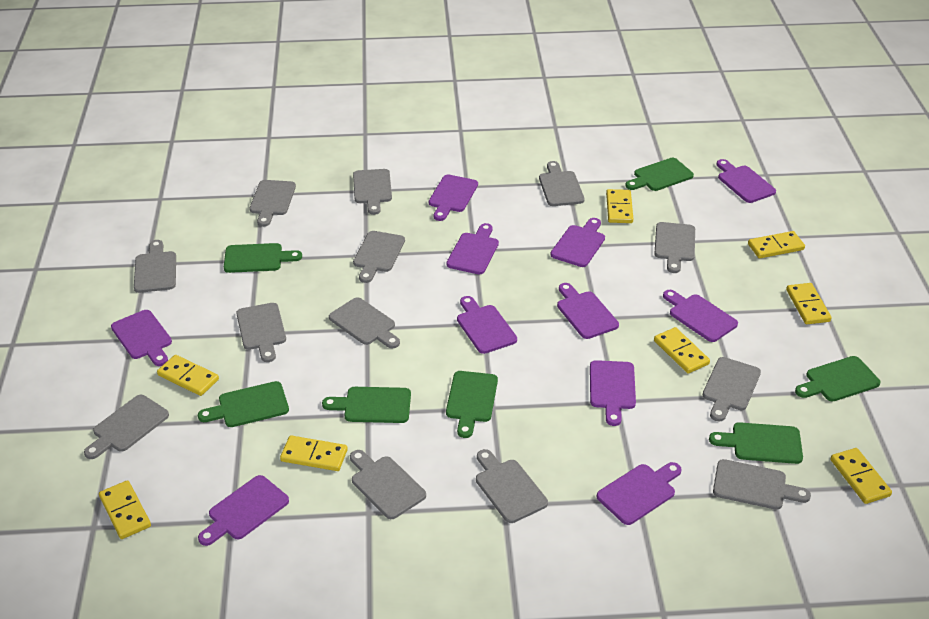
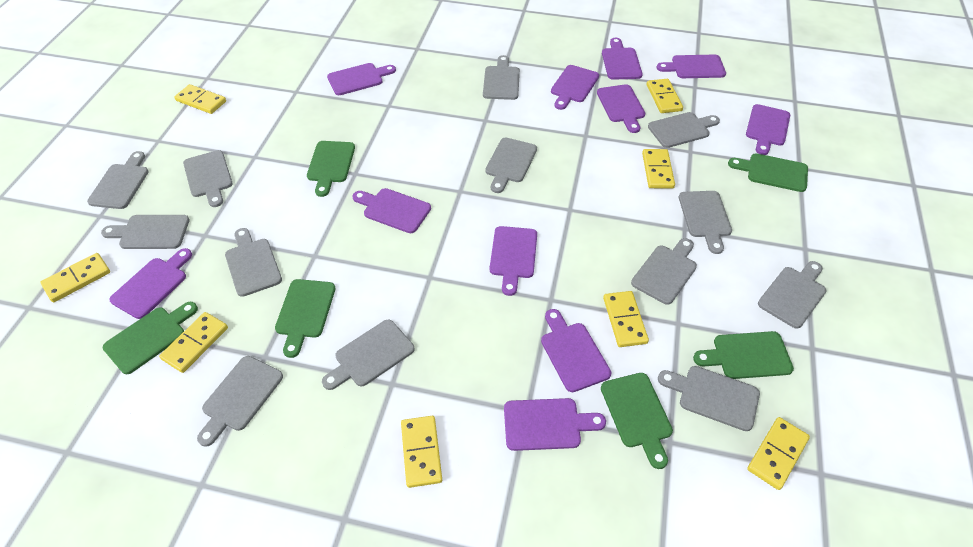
green cutting board: [198,381,289,427] [224,243,302,273] [322,387,411,423] [446,371,498,438] [625,158,694,191] [709,422,803,464] [795,356,880,401] = 7 -> [103,302,198,374] [275,279,335,358] [307,141,355,197] [601,373,673,469] [693,331,794,379] [728,153,808,192] = 6

